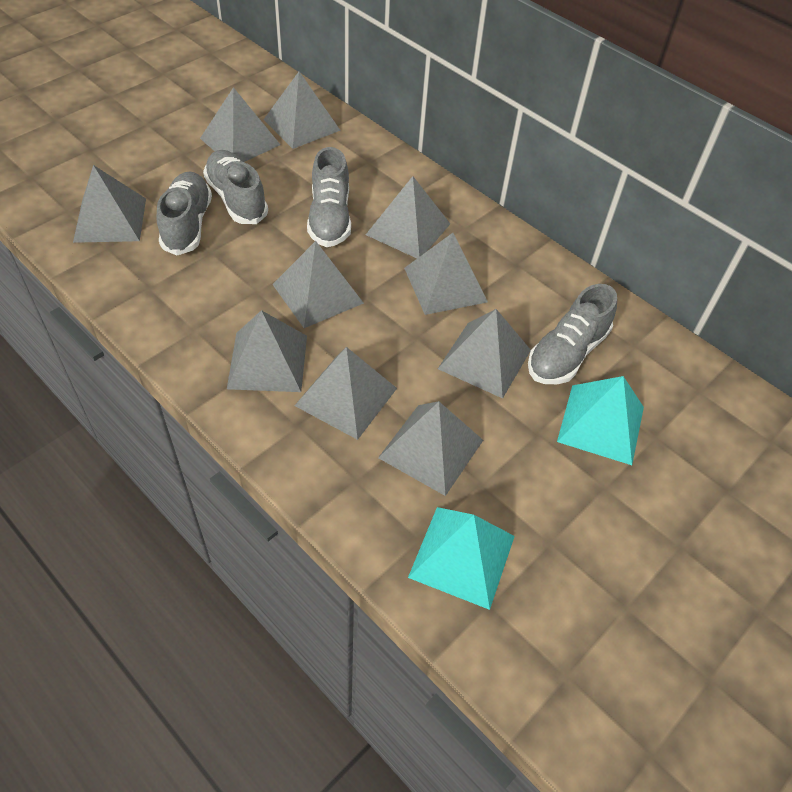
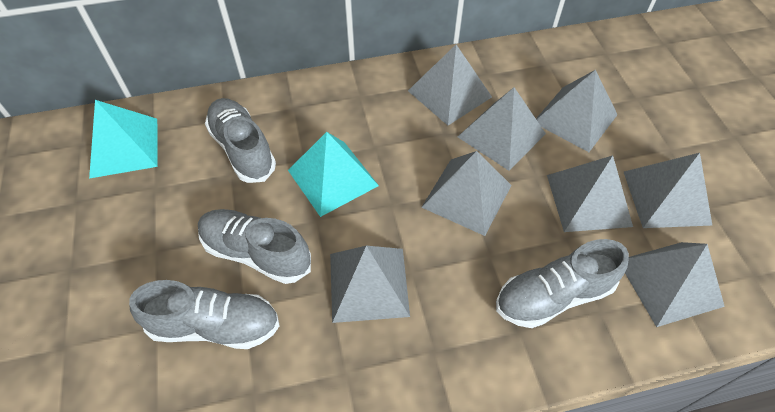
grey pyramid: [73,165,146,243] [200,87,280,162] [227,310,307,392] [263,72,341,149] [272,241,364,328] [295,347,397,440] [366,176,450,258] [378,401,483,496] [404,233,488,315] [438,309,531,399] = 10 -> [330,246,410,323] [408,45,492,125] [421,151,512,236] [458,87,546,171] [536,70,618,152] [547,155,633,232] [624,153,713,228] [625,242,725,327] = 8

